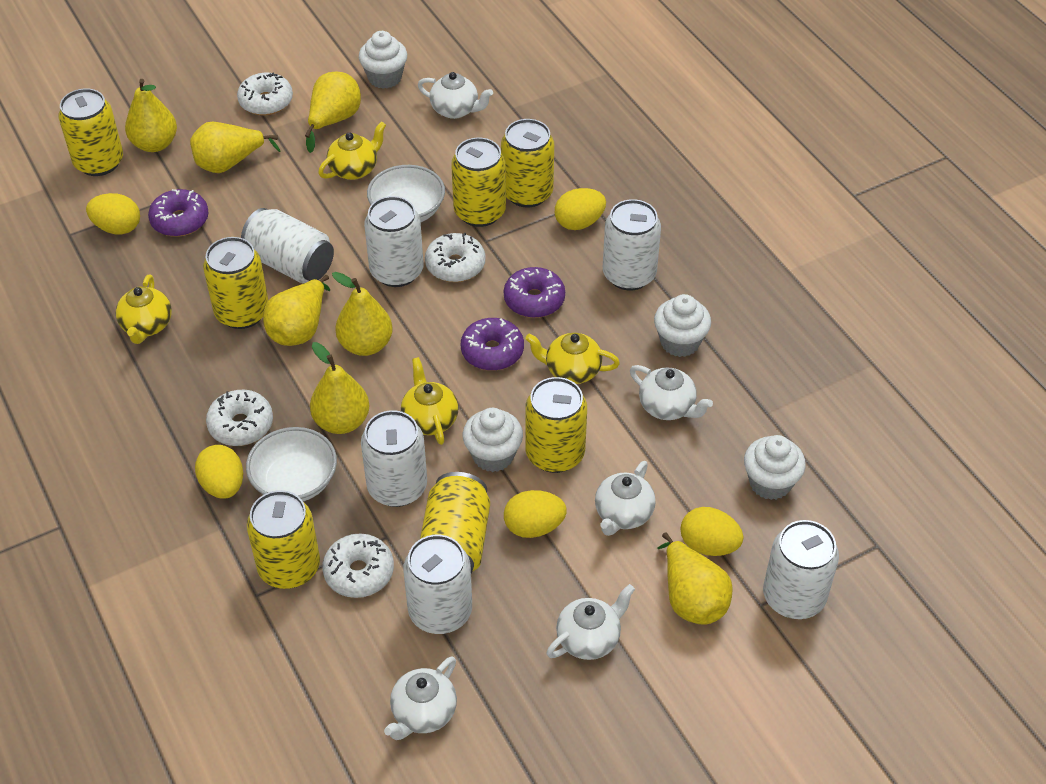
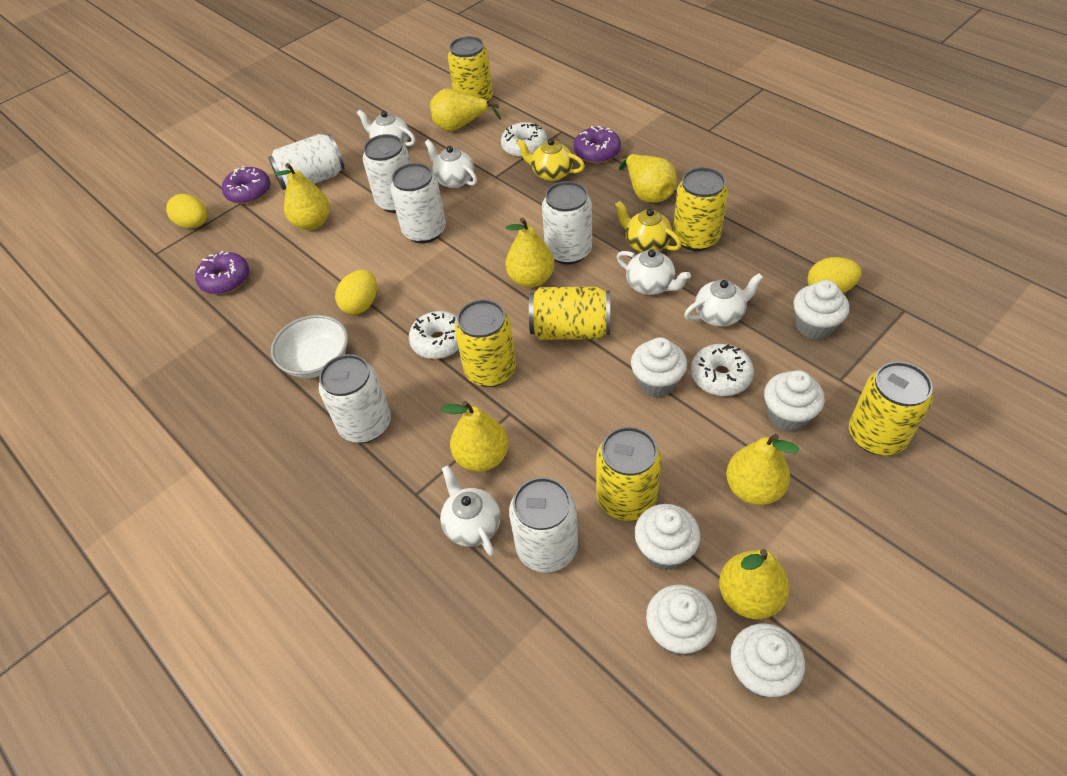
white bowl: [246,427,337,502] [367,165,445,222] = 2 -> [271,315,348,378] = 1
white cupcake: [359,31,407,89] [463,408,523,472] [654,294,711,357] [744,435,806,500] = 4 -> [631,337,687,397] [634,504,700,570] [646,584,717,656] [730,623,805,697] [764,370,825,432] [793,280,849,340] = 6
white donut: [206,390,273,446] [237,72,293,115] [322,533,394,598] [425,233,485,282] = 4 -> [409,311,459,359] [501,122,547,158] [691,344,754,396] = 3
yellow can: [58,88,123,176] [203,237,268,329] [247,490,320,589] [420,472,490,573] [451,138,506,227] [501,119,554,207] [525,377,587,473] = 7 -> [448,36,493,104] [455,300,516,387] [529,286,610,340] [596,427,662,521] [673,167,728,251] [849,361,933,455] = 6
yellow egg: [86,193,140,234] [195,445,243,499] [504,490,567,538] [555,188,606,230] [681,507,744,556] = 5 -> [166,194,207,228] [335,270,377,315] [807,257,862,293] = 3
yellow teapot: [115,274,172,344] [318,121,386,180] [401,357,459,445] [525,333,620,384] = 4 -> [516,138,585,181] [615,201,681,252] = 2

